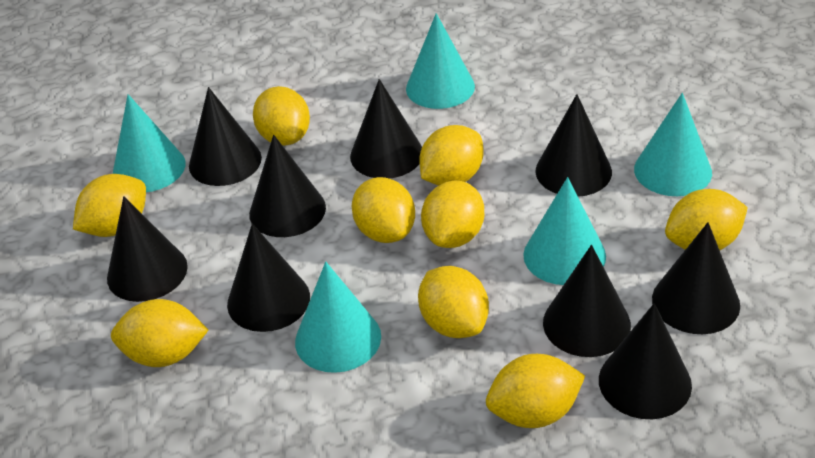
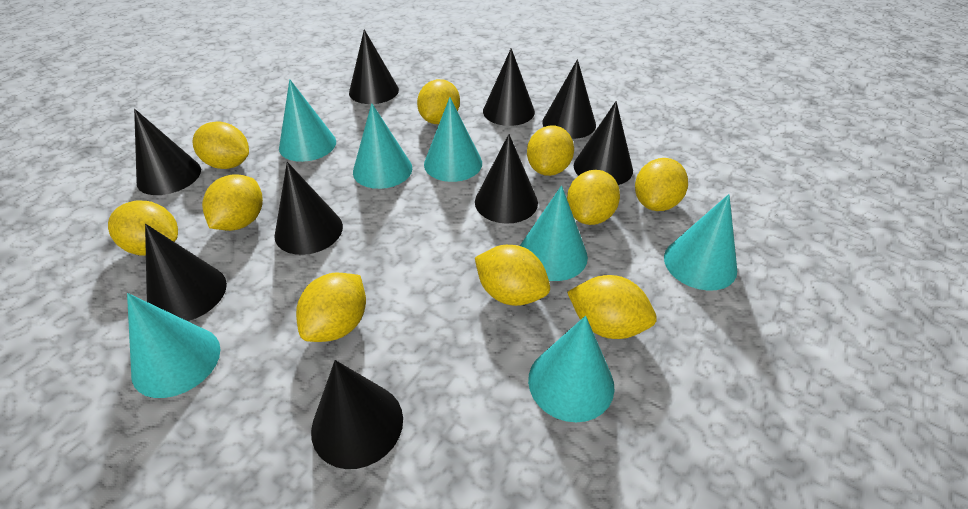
turquoise cone: [113,94,185,192] [295,261,381,373] [406,13,475,109] [523,177,606,285] [634,93,712,196] = 5 -> [127,293,220,398] [279,79,336,162] [353,103,412,189] [424,97,482,182] [520,185,588,281] [528,316,615,423] [664,194,737,291] = 7
yellow lemon: [73,174,146,237] [111,299,208,367] [253,86,310,146] [352,177,415,243] [418,266,489,338] [419,125,484,186] [421,180,484,248] [486,354,585,428] [665,189,748,250] = 9 -> [108,201,178,256] [192,122,249,169] [202,174,263,231] [296,273,366,342] [417,79,460,124] [475,245,550,306] [527,125,574,176] [567,170,620,225] [567,275,657,339] [635,158,688,211] = 10

